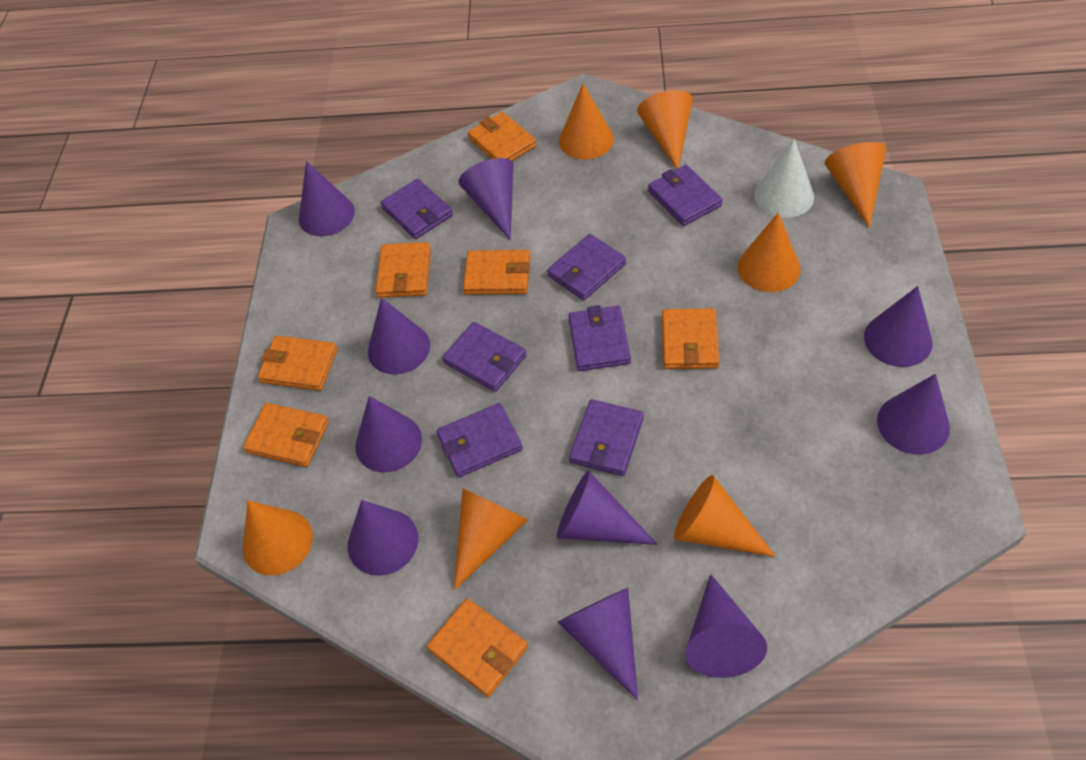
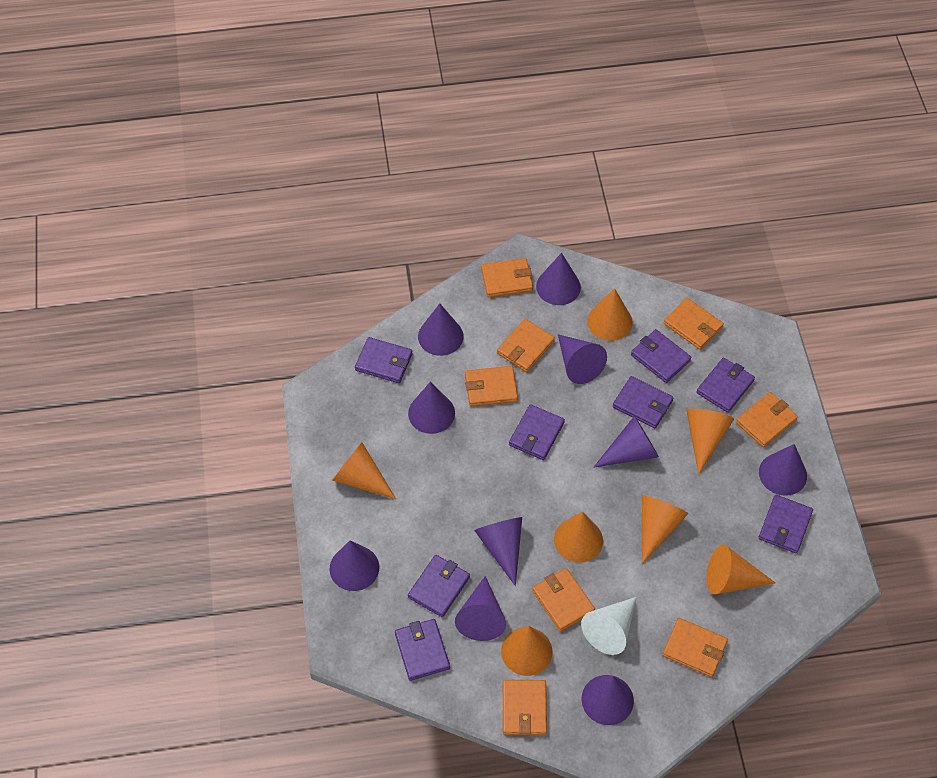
orange wallet: [243,403,329,467] [257,336,338,391] [375,242,431,298] [427,598,528,697] [463,250,530,295] [467,112,537,161] [662,308,720,369] = 7 -> [465,366,518,407] [481,258,533,297] [497,319,555,372] [503,680,547,735] [532,568,595,632] [663,618,728,677] [664,298,724,350] [736,392,798,447] = 8
purple wallet: [381,179,453,239] [437,403,523,477] [442,322,527,392] [547,234,626,300] [568,305,631,371] [569,399,644,476] [648,165,723,226] = 7 -> [355,337,413,383] [395,619,450,681] [408,555,470,617] [509,404,565,460] [613,376,673,428] [631,329,691,383] [696,358,755,413] [758,495,813,553] = 8

